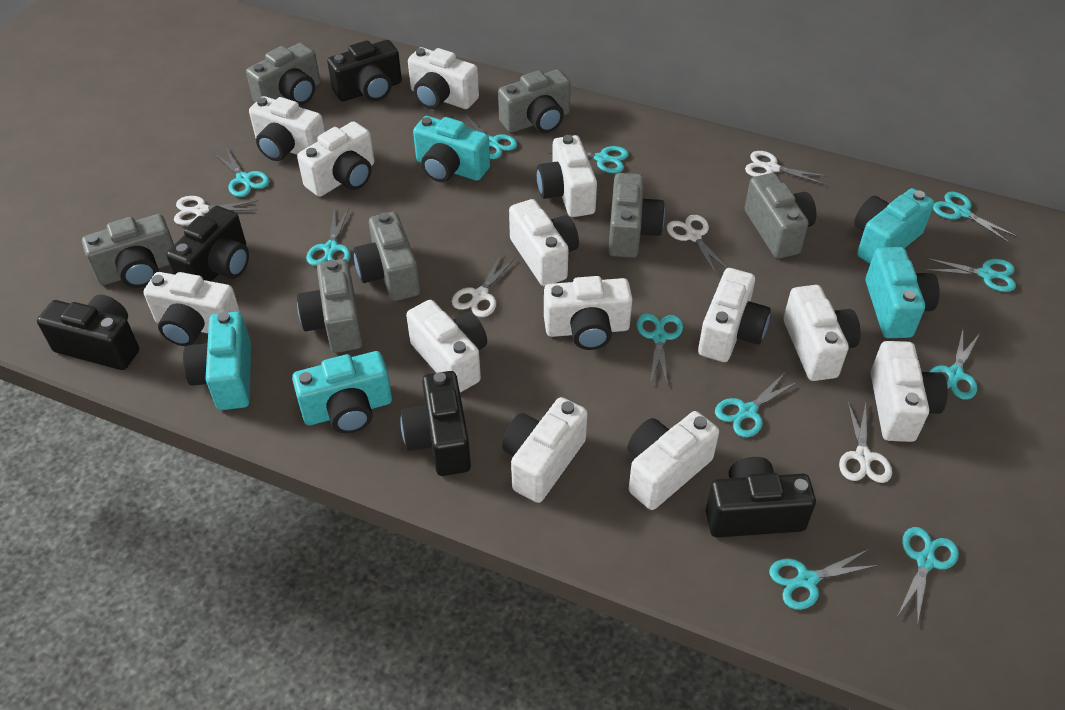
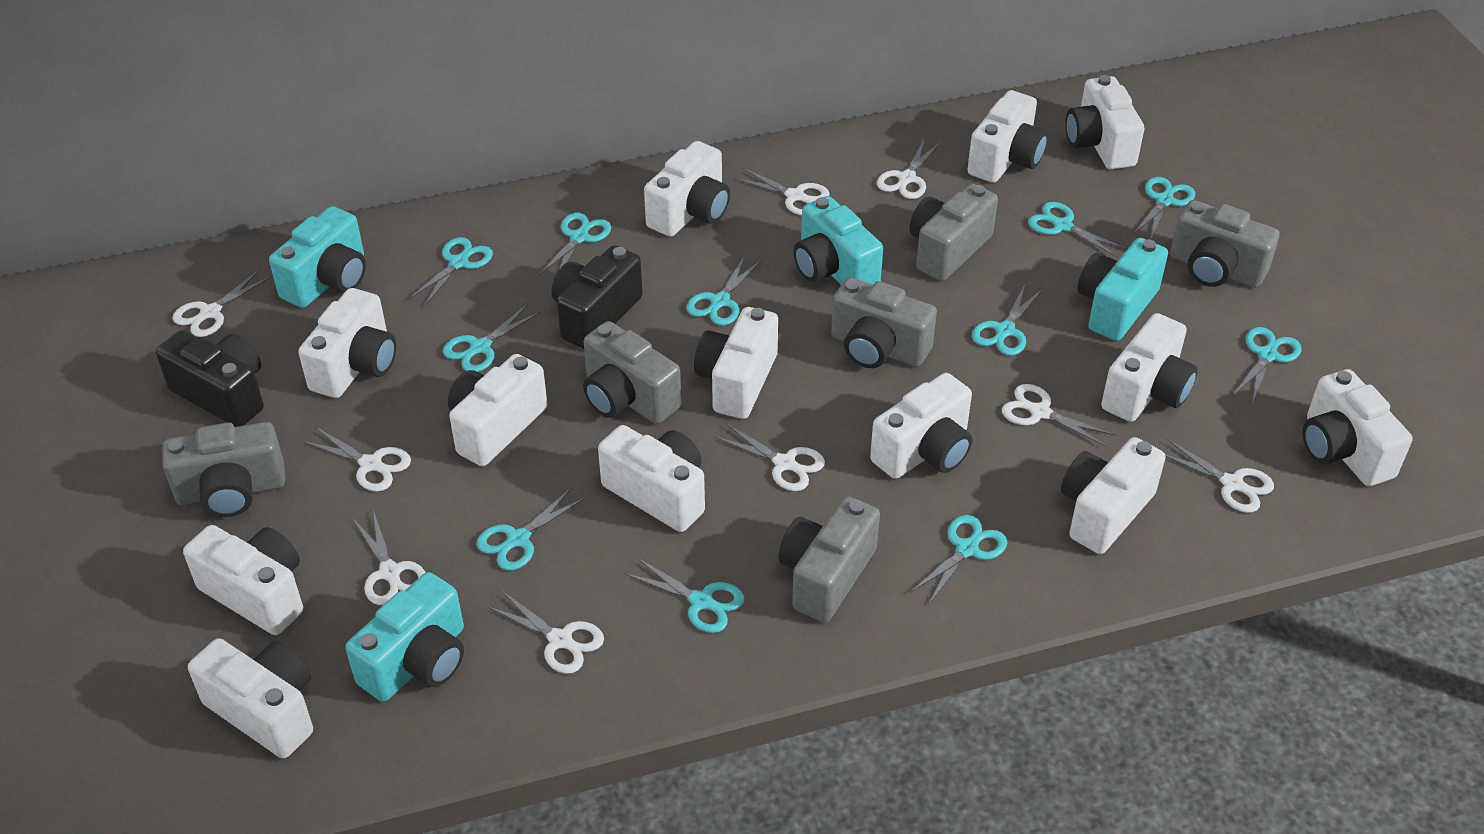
black camera: [37,295,139,370] [166,206,249,282] [327,40,402,101] [400,371,471,476] [706,457,816,537] = 5 -> [156,330,264,427] [551,245,643,349] = 2
grey camera: [82,214,174,288] [246,43,320,105] [297,259,363,353] [353,212,420,301] [498,69,571,133] [609,173,665,258] [745,173,816,259] = 7 -> [162,422,285,517] [583,321,681,424] [779,496,880,623] [831,277,937,368] [909,184,998,281] [1170,200,1280,288] = 6
turquoise camera: [183,312,251,410] [292,351,392,433] [413,116,490,182] [854,188,934,264] [866,247,940,338] = 5 -> [269,206,366,308] [345,572,464,702] [793,196,883,285] [1077,238,1168,341] = 4
white scissors: [174,196,258,225] [452,255,515,317] [667,215,727,274] [745,151,827,185] [839,401,892,483] = 5 -> [172,269,272,337] [302,427,411,492] [353,510,426,605] [487,591,604,674] [714,423,825,491] [733,167,829,215] [877,140,941,199] [1002,384,1116,447] [1165,439,1274,513] = 9

